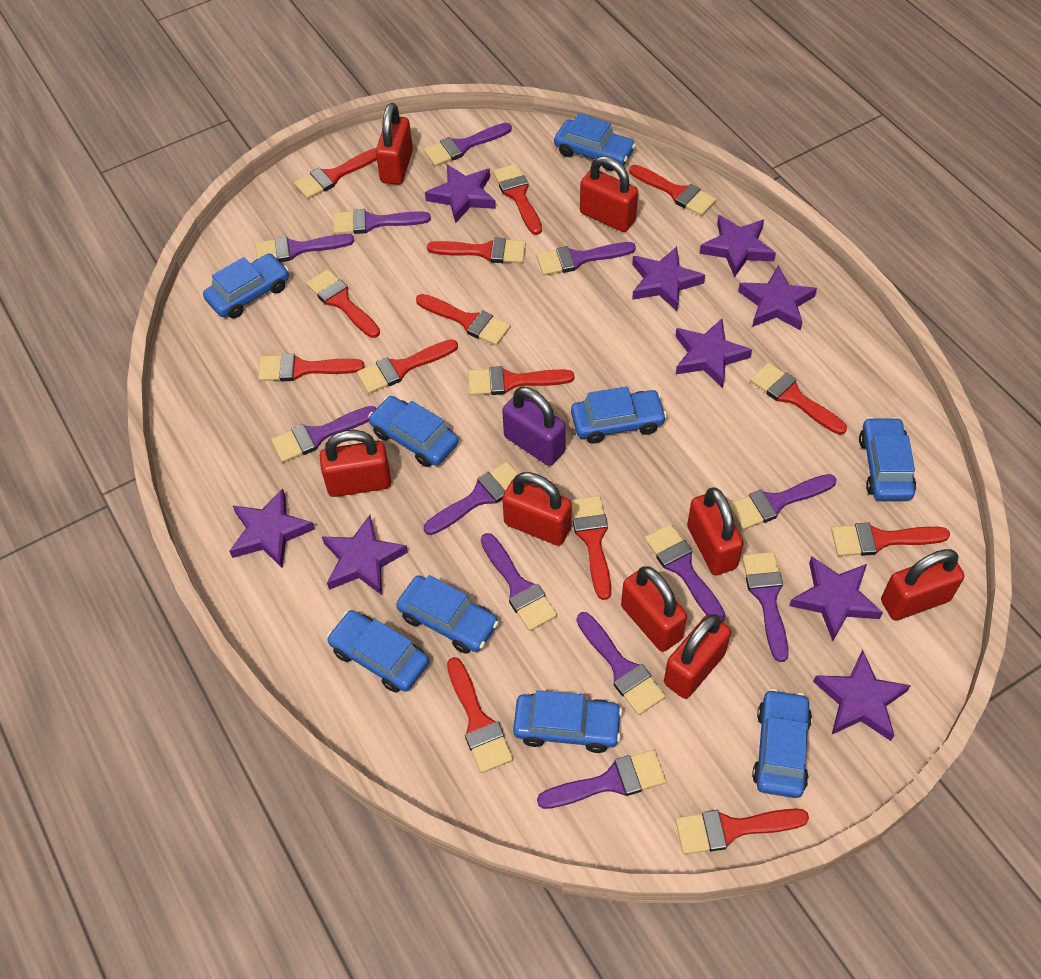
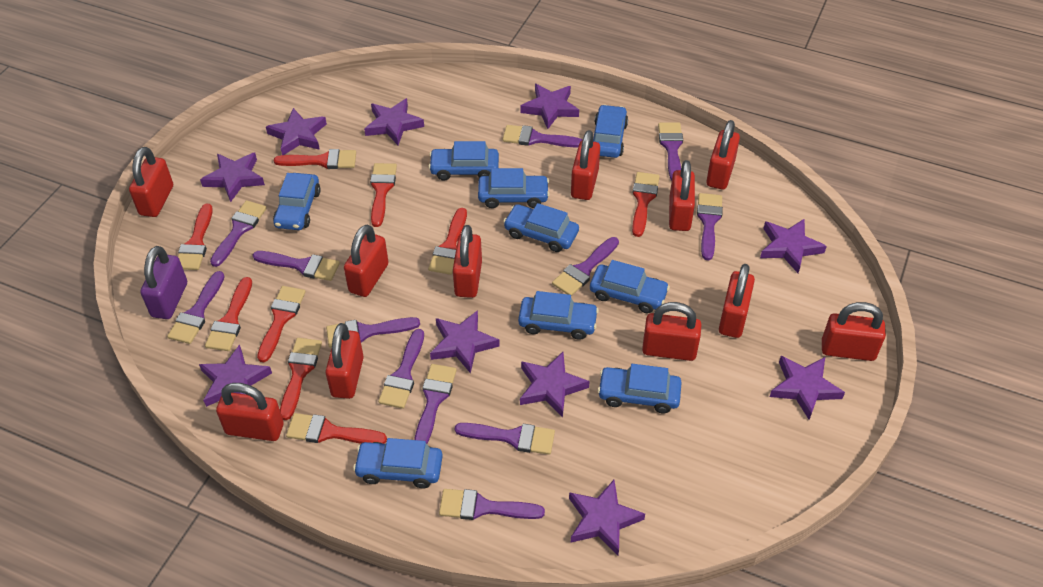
purple star: [229,489,315,569] [322,515,408,595] [425,165,496,224] [632,247,705,311] [675,319,752,388] [699,215,776,277] [738,265,817,330] [789,557,883,641] [813,649,911,741] = 9 -> [199,344,272,407] [200,153,265,202] [266,108,327,155] [364,98,424,145] [430,310,500,374] [520,84,579,129] [520,352,590,418] [569,480,645,556] [760,219,827,273] [770,356,845,420] = 10
red brush: [258,353,364,381] [294,148,377,199] [306,269,380,338] [357,339,458,394] [416,294,511,346] [427,237,526,263] [447,657,513,773] [468,366,574,396] [493,164,542,235] [570,496,611,600] [629,165,717,216] [675,809,809,854] [750,362,847,435] [831,523,950,556] = 14 -> [178,204,213,270] [205,277,252,351] [257,286,306,362] [274,149,356,169] [280,338,322,420] [286,413,387,444] [370,163,397,227] [428,208,467,275] [632,172,660,237] = 9
red padlock: [320,430,391,497] [376,103,413,185] [502,472,572,546] [580,156,638,232] [621,566,687,652] [664,614,731,699] [687,487,744,575] [881,549,964,621] = 8 -> [129,147,173,217] [216,383,284,441] [325,323,364,399] [344,225,389,297] [453,225,482,298] [571,130,600,200] [642,302,702,361] [669,160,695,231] [706,120,740,190] [719,264,755,338] [822,302,886,361] = 11

